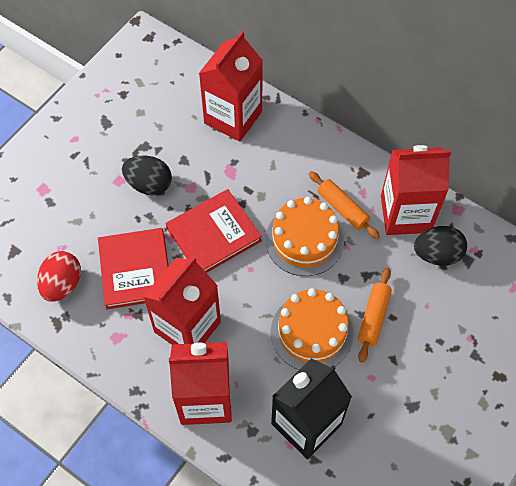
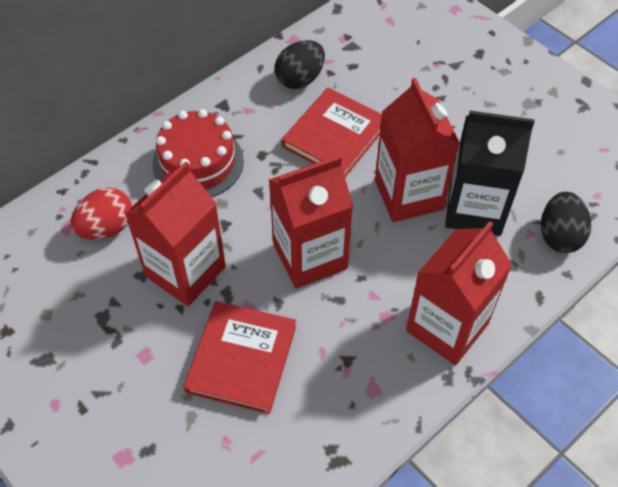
orange cake: [265,197,344,276] [271,288,354,370] = 2 -> none = 0
orange rolling pin: [309,171,380,239] [358,268,392,363] = 2 -> none = 0
red cake: none = 0 -> [152,109,244,197] = 1

